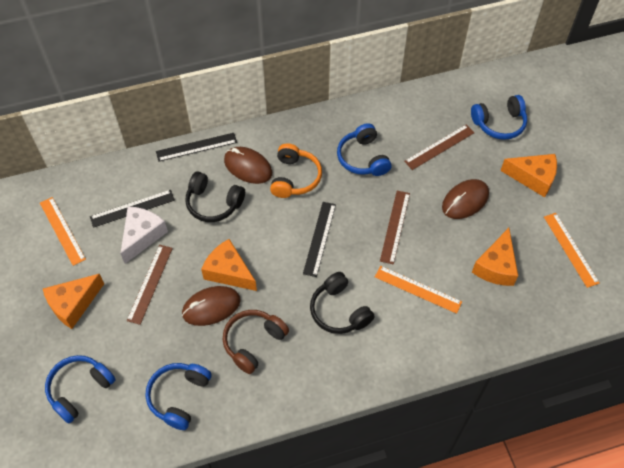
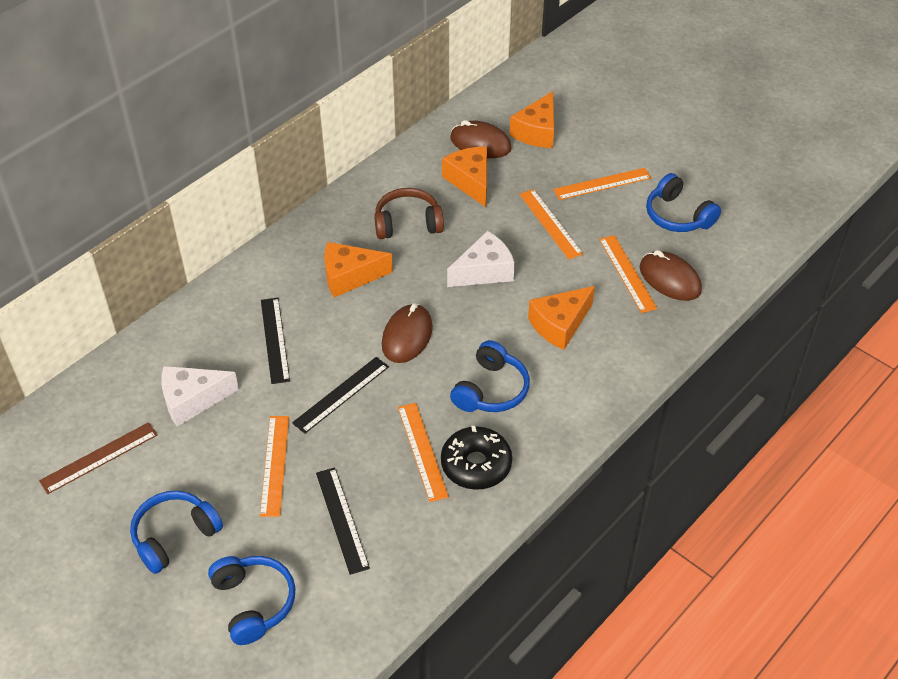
black donut: none = 0 -> [441,426,512,490] = 1
black headphones: [185,171,245,222] [310,272,375,334] = 2 -> none = 0
brown ruler: [127,245,173,325] [380,191,410,265] [404,124,475,170] = 3 -> [39,422,158,494] = 1
orange headphones: [270,143,322,198] = 1 -> none = 0
orange ruler: [40,197,86,266] [375,266,462,314] [544,213,599,288] = 3 -> [260,416,289,517] [398,403,449,502] [519,189,583,259] [553,168,651,200] [599,235,657,313] = 5
white cheese: [120,207,168,264] = 1 -> [161,366,239,427] [447,231,515,287] = 2

